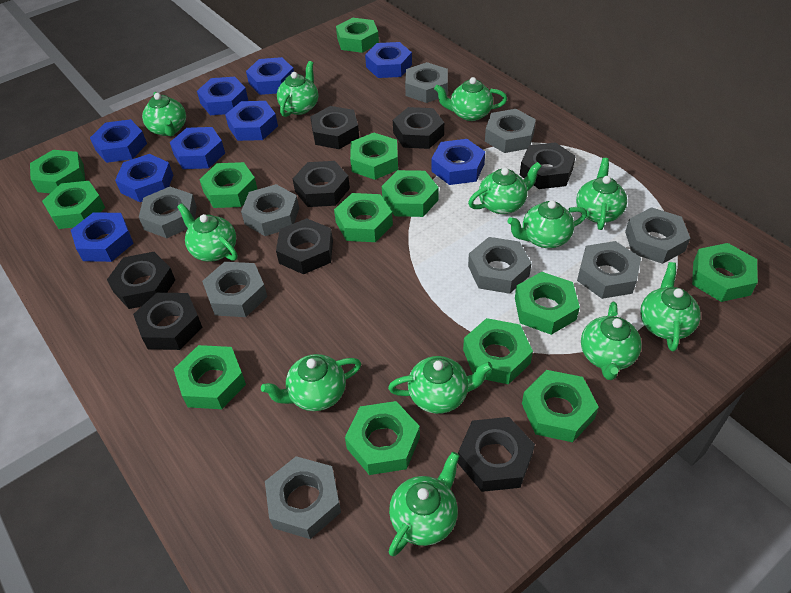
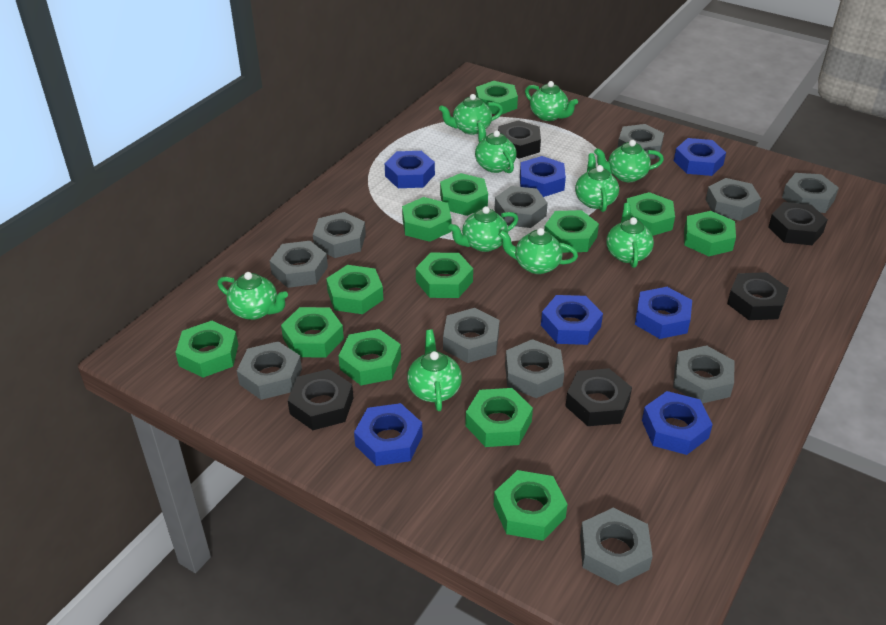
black nut: [107,252,175,309] [133,293,202,350] [276,218,333,274] [293,161,350,207] [310,106,359,149] [393,107,444,149] [457,417,535,492] [520,142,576,189] = 8 -> [288,369,353,430] [498,120,541,159] [565,368,632,426] [727,272,789,320] [768,202,828,245] = 5
blue nut: [71,212,134,262] [90,119,147,163] [115,154,173,202] [170,127,225,169] [197,77,248,115] [225,101,278,141] [246,57,294,95] [365,42,412,78] [431,139,485,185] = 9 -> [354,403,423,466] [385,151,435,188] [520,156,566,197] [541,295,603,345] [635,287,692,339] [642,391,713,455] [674,138,726,176] = 7
green teapot: [142,92,186,137] [177,203,238,262] [261,354,361,411] [277,61,318,117] [388,356,493,414] [389,452,460,556] [434,77,507,121] [468,162,542,214] [507,200,587,248] [576,158,627,230] [581,302,642,380] [640,262,701,352] = 12 -> [217,272,288,320] [407,329,462,411] [439,94,503,135] [449,206,518,252] [475,122,517,173] [498,228,578,274] [525,81,578,121] [575,153,619,212] [594,140,664,182] [606,203,654,268] = 10
grey nut: [139,187,197,238] [202,262,267,317] [241,184,299,236] [265,456,341,539] [405,62,448,103] [468,237,532,294] [485,109,536,153] [577,241,641,299] [625,207,690,264] = 9 -> [237,341,302,400] [269,241,328,288] [313,212,366,258] [443,308,500,363] [494,186,548,228] [505,339,564,398] [580,508,653,586] [617,124,664,159] [673,345,735,404] [706,178,761,221] [782,173,839,213] = 11

